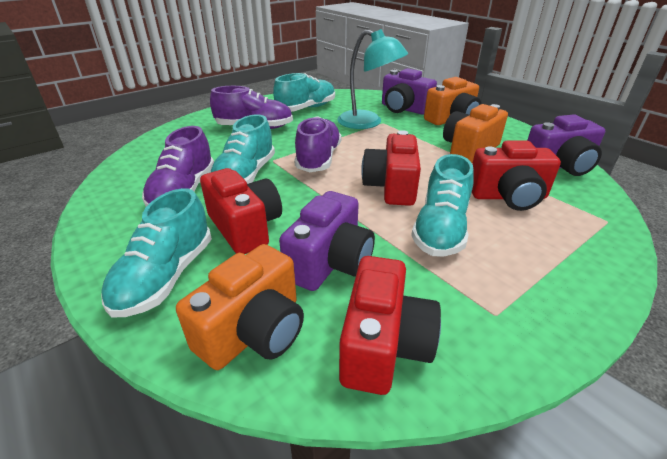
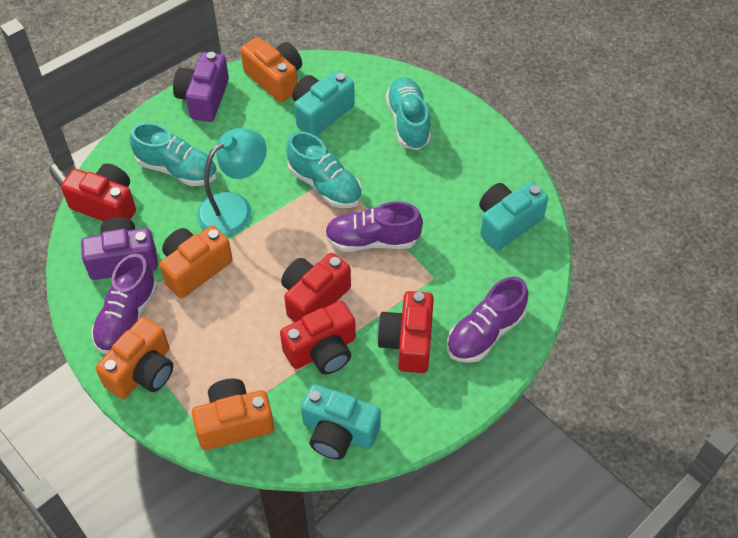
orange camera: [176,244,304,370] [424,77,482,125] [443,104,508,163] = 3 -> [96,317,173,399] [160,225,233,298] [192,378,274,450] [240,37,302,103] = 4
purple camera: [279,191,375,291] [382,68,437,115] [527,114,605,176] = 3 -> [81,217,158,280] [173,52,229,122] = 2
turquoise camera: none = 0 -> [292,71,355,136] [301,384,381,460] [479,182,548,251] = 3
turquoise shoe: [101,188,212,317] [210,114,275,184] [273,73,335,112] [411,154,474,256] = 4 -> [129,122,217,186] [286,131,362,208] [386,77,431,150] = 3

